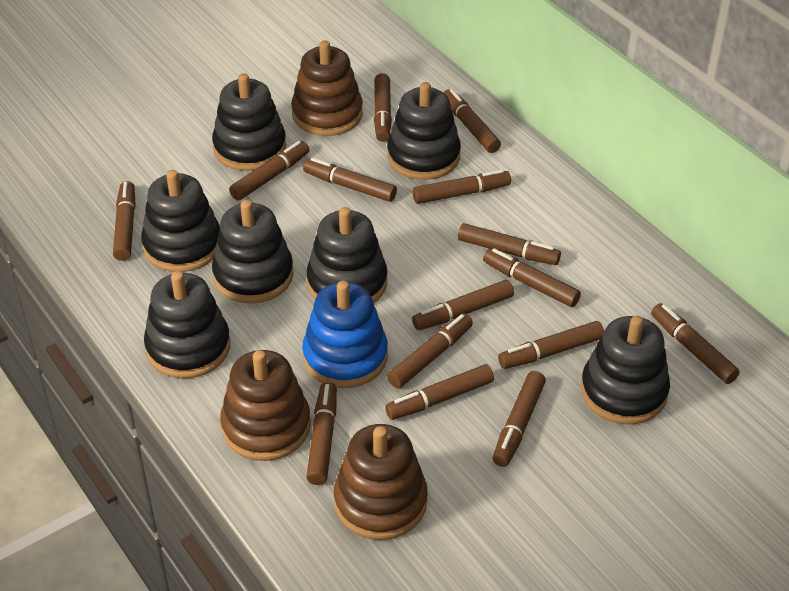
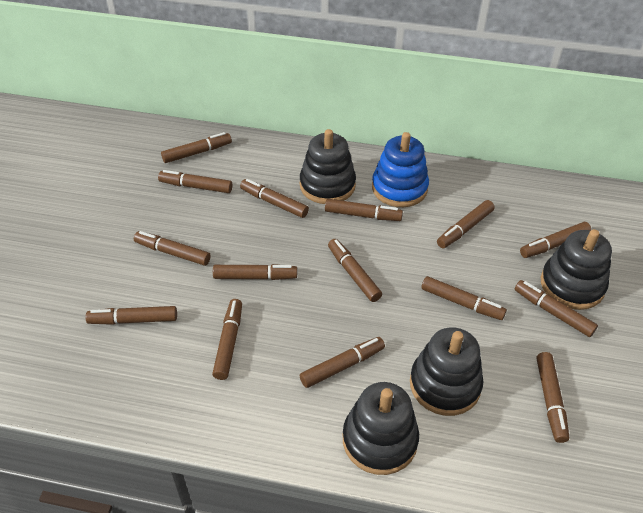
black stacking toy: [141,170,220,272] [144,271,230,378] [212,73,286,171] [212,200,294,304] [306,207,387,303] [387,82,461,180] [581,315,670,424] = 7 -> [300,129,356,204] [343,382,419,475] [410,327,483,416] [541,229,612,310] = 4
brown stacking toy: [220,350,311,461] [291,40,363,136] [334,424,428,540] = 3 -> none = 0

